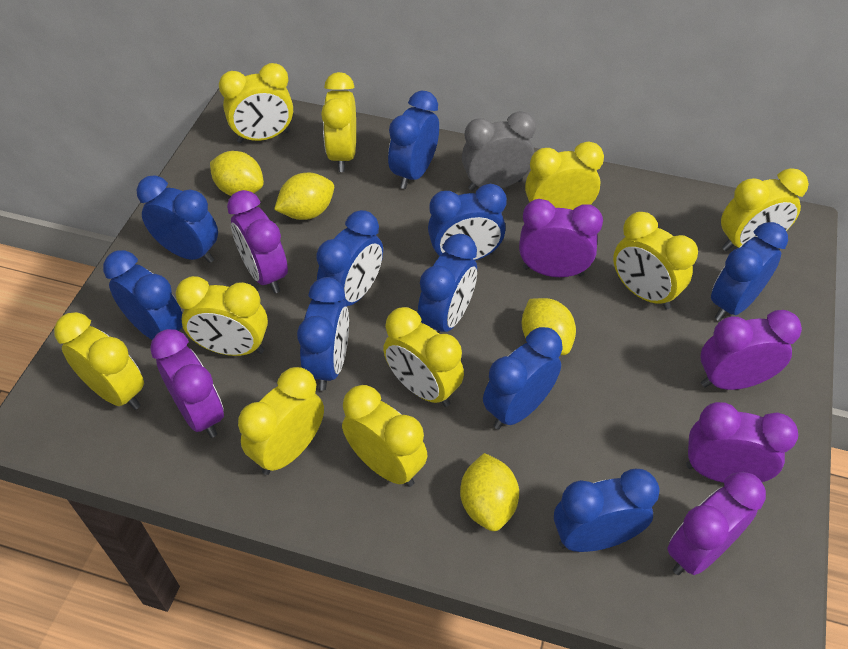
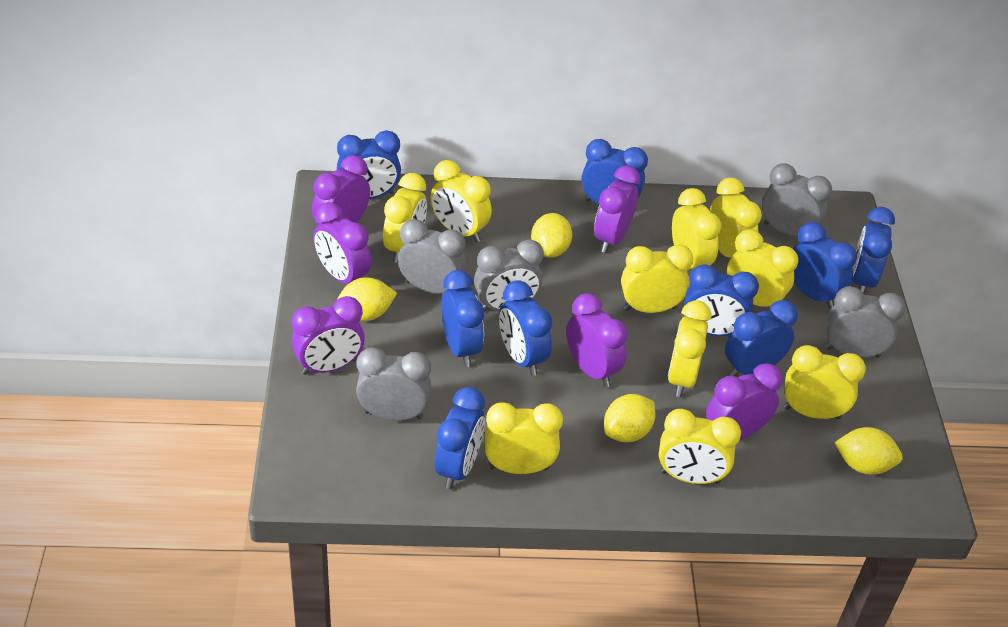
blue clock: [103,250,183,340] [136,176,218,263] [297,277,349,391] [316,210,383,306] [388,91,439,189] [418,234,477,333] [428,184,507,261] [483,327,562,429] [554,469,660,552] [711,222,788,321] = 10 -> [337,130,401,199] [434,387,485,489] [441,270,484,367] [499,280,552,376] [582,139,648,205] [684,264,759,336] [725,300,798,376] [793,222,857,309] [852,207,895,294] = 9
grey clock: [462,111,536,191] = 1 -> [356,347,431,421] [398,219,466,293] [474,239,544,312] [762,164,832,236] [826,286,906,358] = 5

